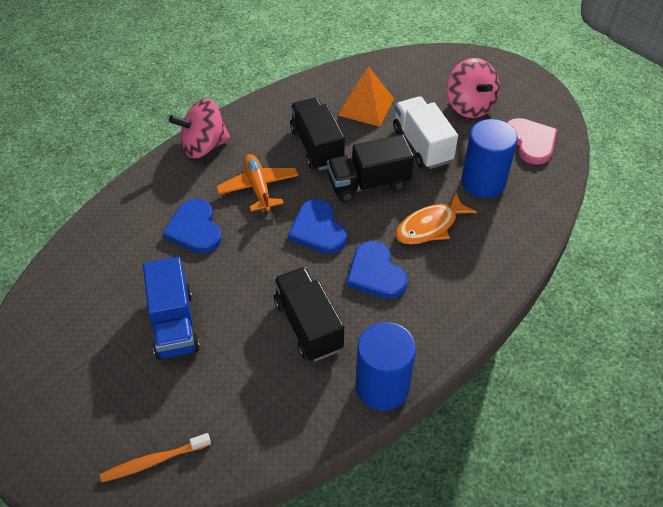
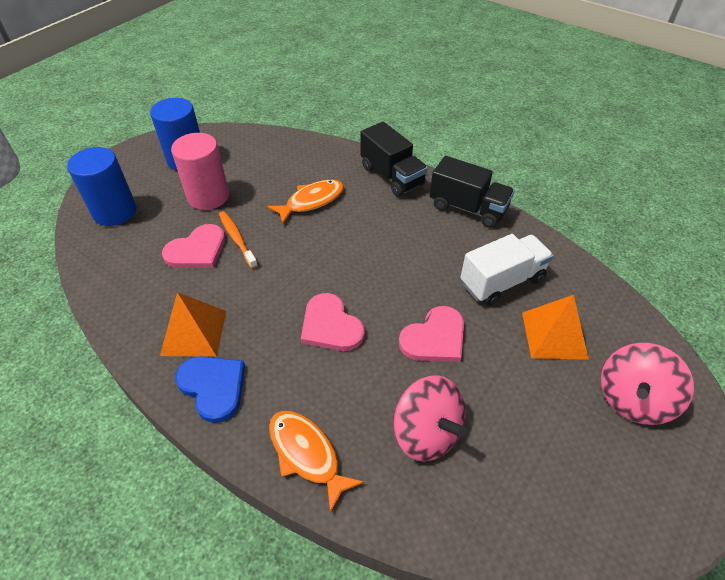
black truck: [274,267,344,361] [290,97,345,170] [327,135,414,203] = 3 -> [360,122,428,197] [430,156,515,228] = 2
blue heart: [163,199,222,253] [288,199,347,253] [346,241,408,299] = 3 -> [175,356,245,423] = 1
blue truck: [143,257,200,360] = 1 -> none = 0
orange fish: [395,193,477,245] = 1 -> [267,179,344,224] [269,411,364,513] = 2
orange plane: [216,154,298,212] = 1 -> none = 0
orange pyramid: [338,66,394,127] = 1 -> [160,292,226,357] [522,295,589,360] = 2
pink cylinder: none = 0 -> [171,133,229,210] = 1
pink heart: [507,118,557,165] = 1 -> [162,224,225,268] [301,293,365,351] [399,306,464,362] = 3

